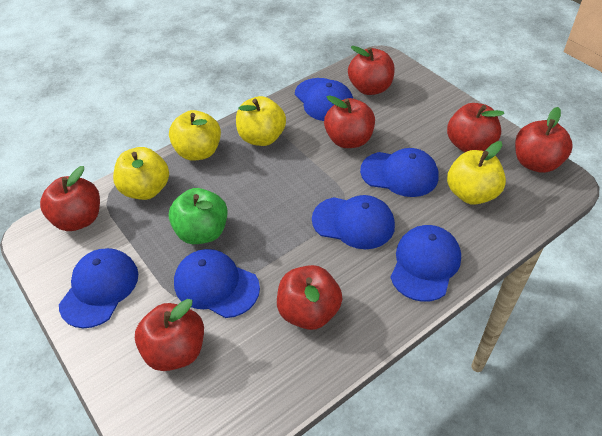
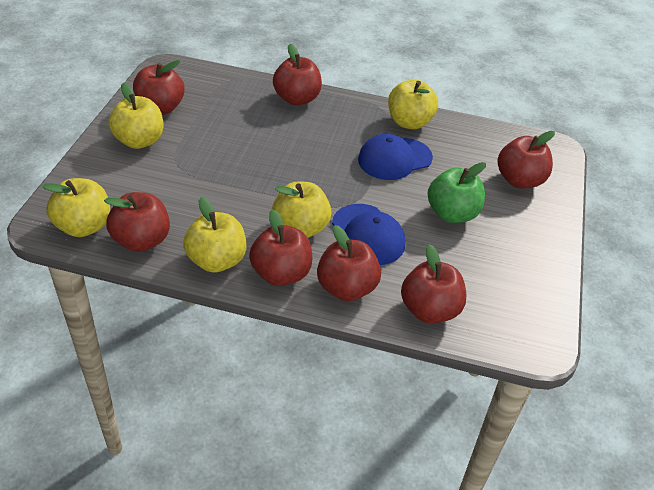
blue cap: [59,248,138,328] [174,249,260,318] [295,78,353,121] [312,195,395,249] [360,148,438,197] [390,225,461,302] = 6 -> [332,204,405,265] [358,134,433,180] = 2
yellow apple: [113,147,169,200] [169,110,221,161] [236,96,286,146] [447,141,506,205] = 4 -> [42,178,110,237] [108,83,164,149] [183,197,247,273] [272,181,332,238] [388,80,438,129] = 5

